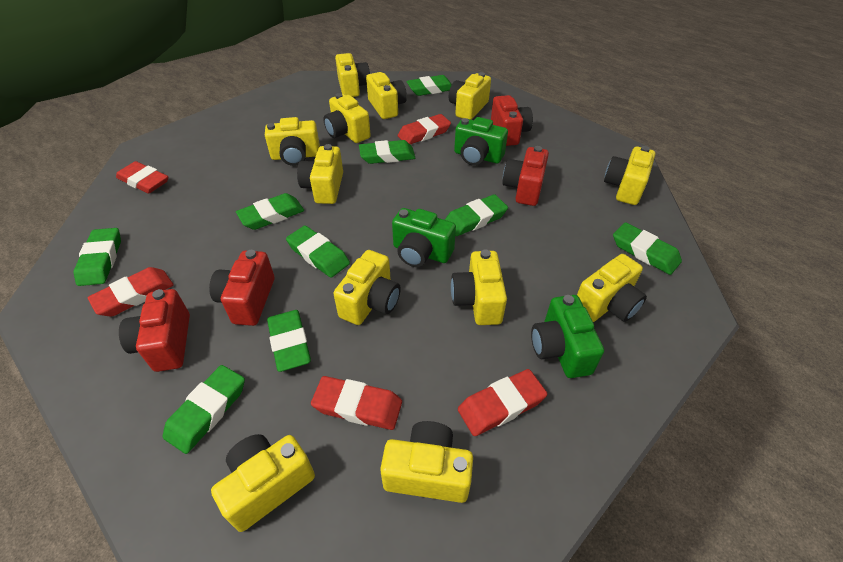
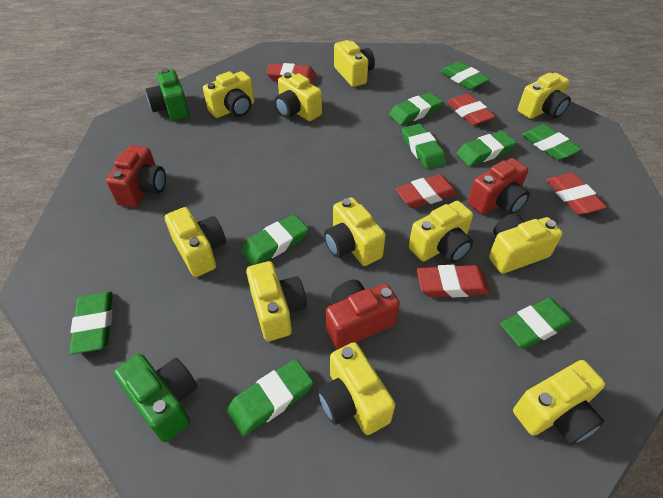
green camera: [392,208,456,267] [454,117,508,165] [531,295,604,378] = 3 -> [114,354,197,443] [145,69,190,121] = 2
red camera: [119,289,190,372] [209,250,275,326] [491,95,533,146] [502,146,549,206] = 4 -> [106,145,166,207] [326,280,400,349] [468,158,530,215] = 3
yellow camera: [211,434,315,532] [265,117,320,166] [297,144,343,204] [323,93,371,143] [333,250,401,325] [335,53,370,97] [366,72,407,119] [380,421,473,503] [449,72,491,120] [451,249,507,325] [577,254,647,322] [604,146,655,205] = 12 -> [165,207,226,277] [203,71,255,118] [246,261,307,341] [275,72,322,121] [317,342,395,435] [324,197,386,266] [334,40,375,87] [409,201,473,263] [489,214,563,274] [513,360,605,445] [518,73,571,119] = 11

